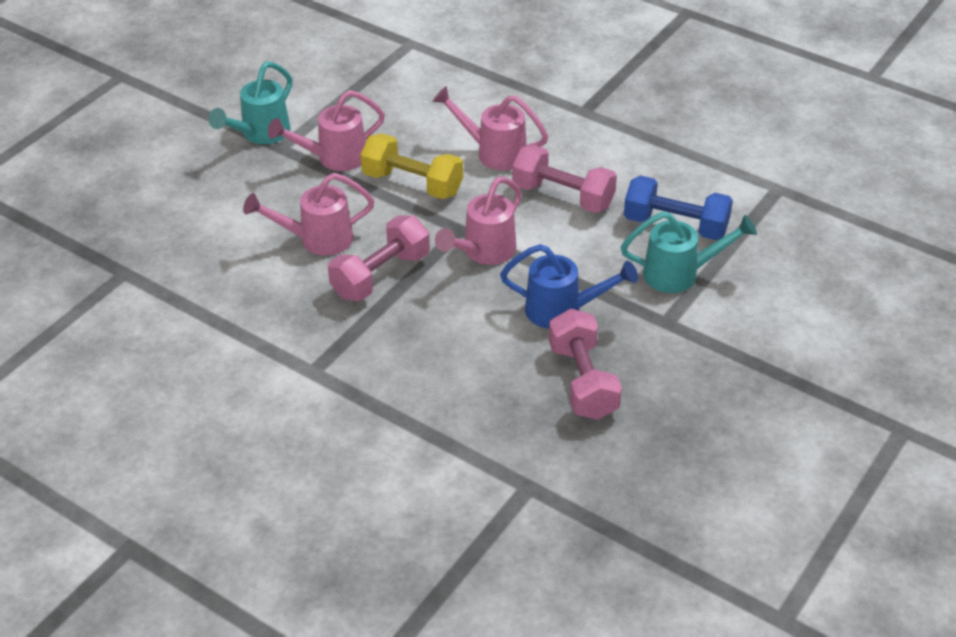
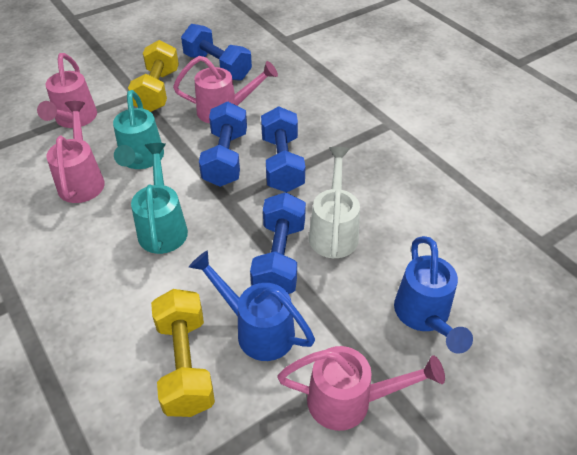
blue dumbbell: [624,175,733,240] = 1 -> [181,24,252,81] [199,101,247,187] [250,192,306,294] [261,106,305,192] = 4
blue watering can: [500,244,638,329] = 1 -> [189,251,315,361] [394,236,473,354] = 2
pink dumbbell: [328,216,430,301] [512,145,617,213] [549,308,622,420] = 3 -> none = 0
white watering can: none = 0 -> [309,147,360,258] = 1
yellow dumbbell: [360,133,463,199] = 1 -> [128,40,179,112] [151,289,215,417] = 2

